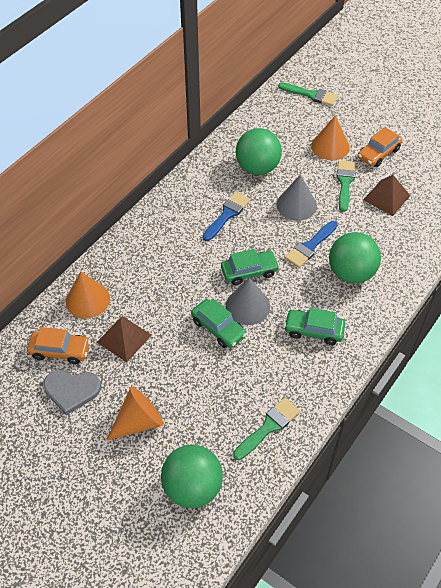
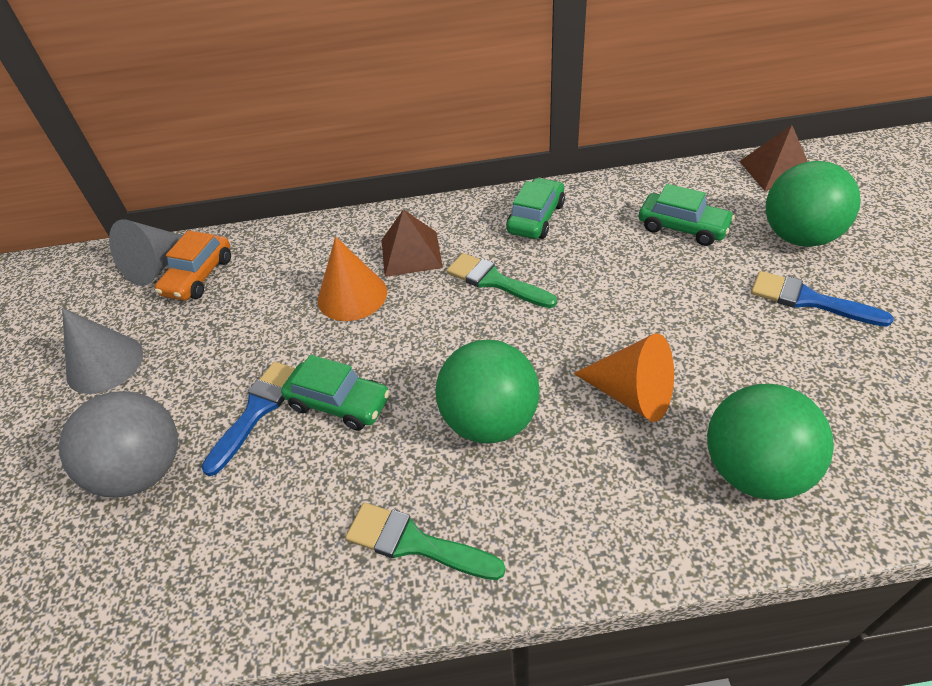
green brush: [233,398,300,460] [278,82,338,106] [336,160,356,212] = 3 -> [345,503,506,580] [446,253,557,308] = 2
grey ball: none = 0 -> [59,391,178,498] = 1
grey heart: [43,370,101,415] = 1 -> none = 0
orange car: [27,327,90,364] [358,127,402,167] = 2 -> [155,230,231,301] = 1
orange cone: [66,272,110,319] [106,386,164,441] [311,115,350,160] = 3 -> [318,237,387,321] [574,333,674,422] = 2

